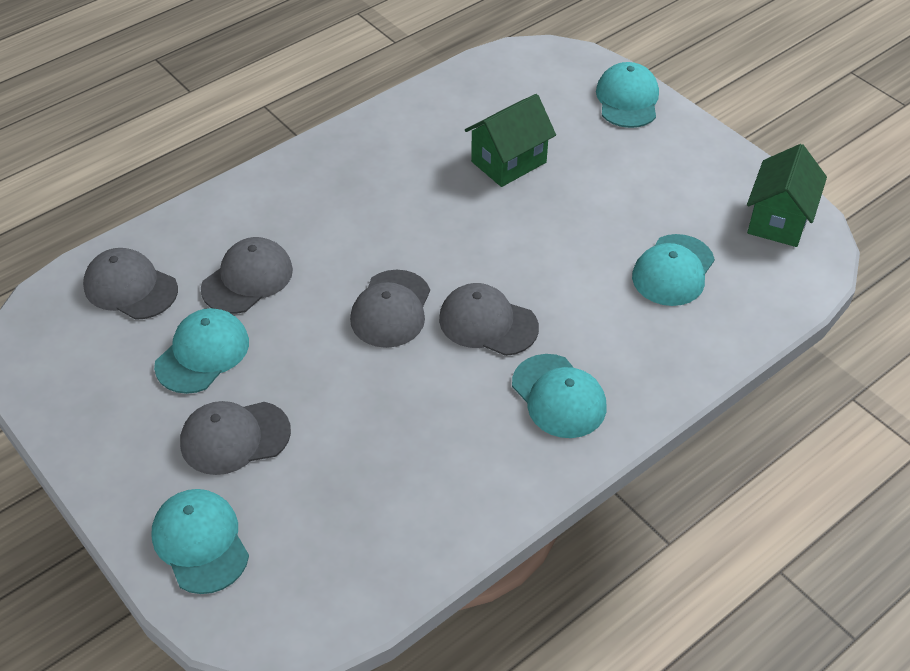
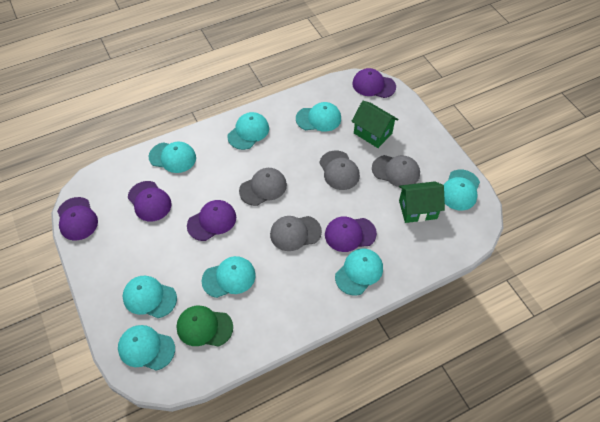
green cap: none = 0 -> [176,306,233,347] = 1
grey cap: [83,248,178,320] [180,401,291,475] [201,237,293,314] [350,270,430,348] [439,283,539,356] = 5 -> [239,168,287,206] [270,216,322,251] [319,151,360,190] [372,155,420,187] = 4
purple cap: none = 0 -> [57,197,98,241] [128,181,172,221] [187,200,236,241] [325,217,377,252] [352,68,396,98] = 5
turquoise cap: [151,489,249,594] [154,308,249,394] [512,354,606,438] [596,62,659,128] [632,234,715,306] = 5 -> [118,325,175,371] [123,276,177,318] [149,142,196,173] [201,256,256,298] [227,112,269,150] [296,102,341,132] [335,248,383,296] [444,170,480,211] = 8

